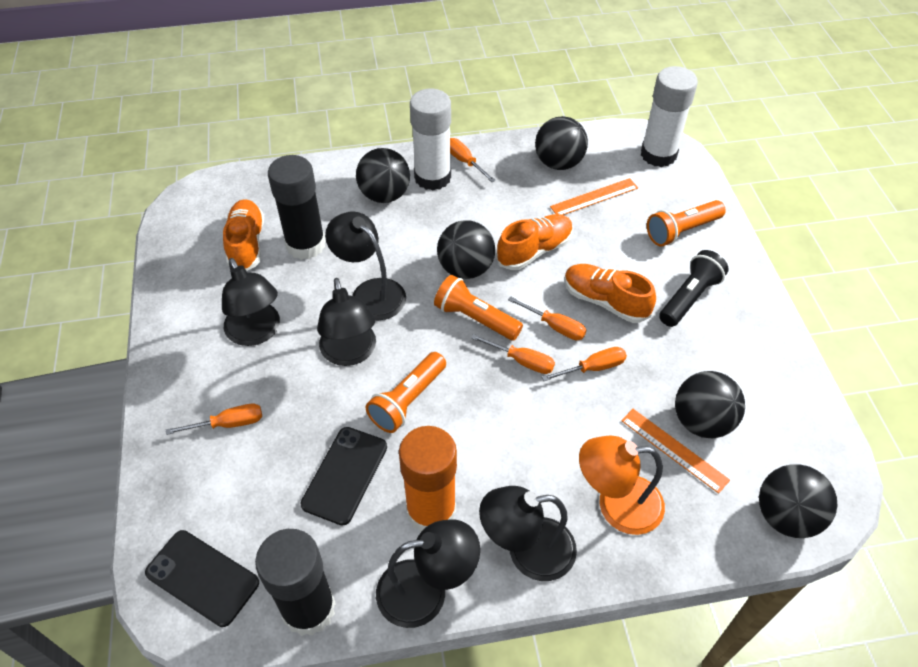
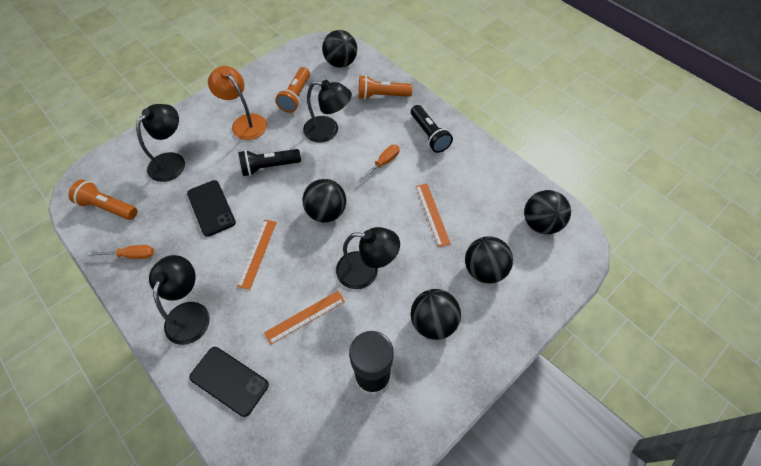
black flashlight: [659,250,729,327] = 1 -> [238,149,301,176] [411,105,453,153] = 2
black glue stick: [255,529,336,636] [268,155,325,260] = 2 -> [349,331,394,395] = 1
black lamp: [222,258,280,346] [317,278,376,366] [325,212,406,320] [376,520,480,628] [479,486,577,581] = 5 -> [136,104,185,182] [149,255,210,345] [303,80,352,143] [336,227,400,289] = 4
orange glue stick: [399,426,457,532] = 1 -> none = 0
orange ruler: [550,178,638,215] [621,409,730,494] = 2 -> [237,220,277,290] [264,291,345,345] [416,183,451,247] = 3
orange screwdriver: [166,404,262,435] [450,138,496,182] [471,334,555,374] [508,296,586,340] [542,347,627,381] = 5 -> [87,245,154,259] [358,145,400,182] = 2
orange shoe: [223,199,264,271] [496,214,573,270] [564,264,656,323] = 3 -> none = 0
white glue stick: [410,89,451,191] [641,66,698,167] = 2 -> none = 0

